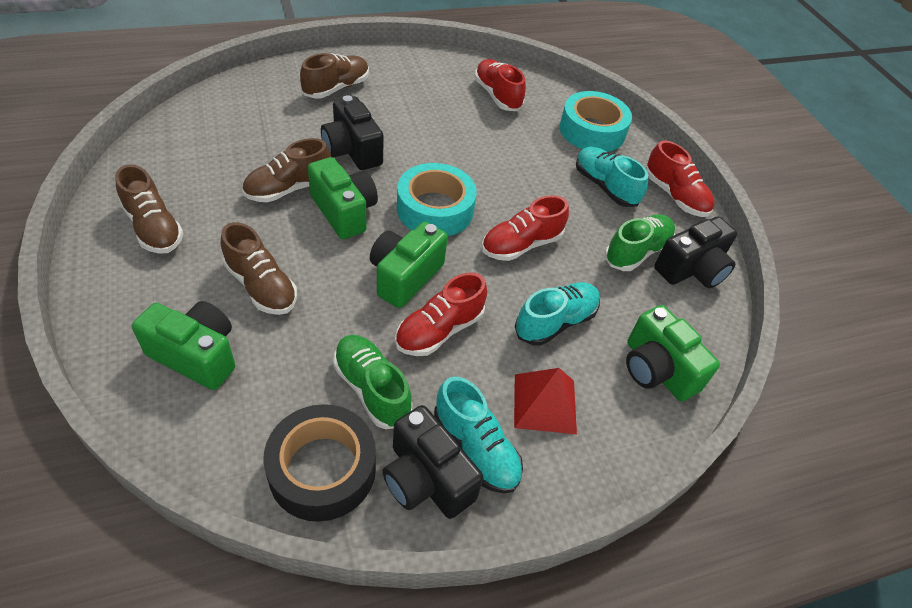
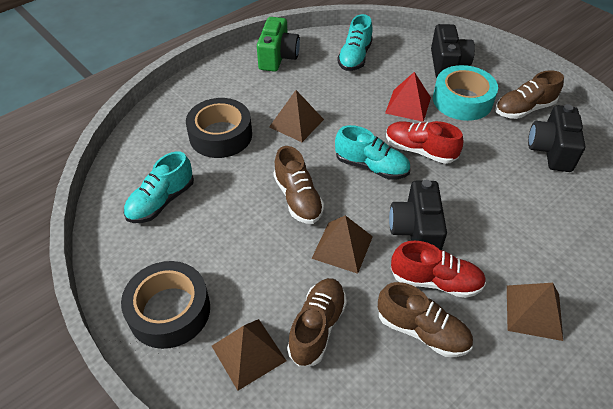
black tape: [264,404,376,522] = 1 -> [121,261,210,349] [186,98,252,158] = 2
brown pyramid: none = 0 -> [212,319,286,391] [269,90,324,142] [311,215,373,274] [507,283,563,341] = 4
green camera: [132,301,235,390] [308,157,378,239] [370,222,448,308] [626,305,720,401] = 4 -> [257,17,300,72] = 1
green shoe: [333,335,412,429] [604,214,675,271] = 2 -> none = 0
red shoe: [395,272,487,356] [474,59,526,111] [482,195,569,261] [646,140,714,217] = 4 -> [386,121,463,164] [391,241,486,298] = 2
turquoise tape: [397,163,477,236] [559,91,632,152] = 2 -> [433,65,498,121] = 1

